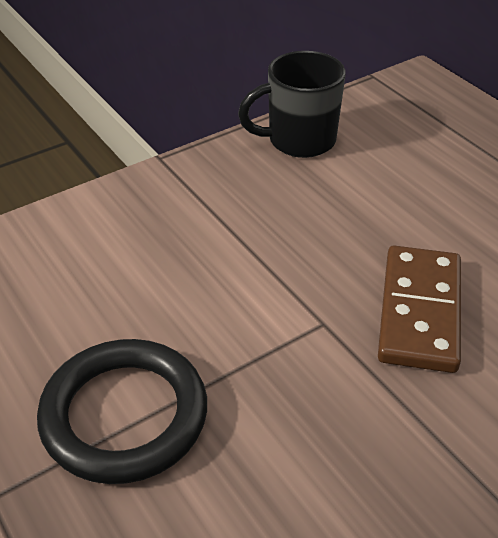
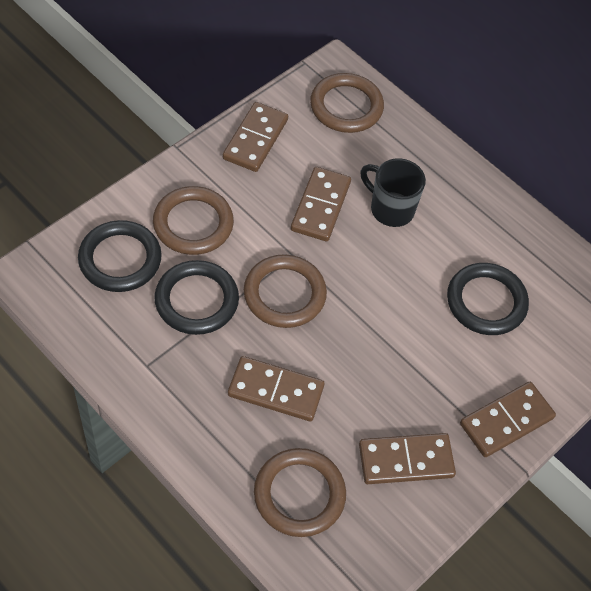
black ring: [37,339,207,484] = 1 -> [78,220,162,292] [154,260,239,335] [447,263,529,335] = 3
brown domino: [378,245,461,373] = 1 -> [223,102,288,172] [228,356,325,421] [291,167,351,241] [359,433,456,484] [460,382,556,457] = 5
brown ring: none = 0 -> [153,186,234,255] [244,254,327,328] [254,448,346,537] [310,73,384,133] = 4

